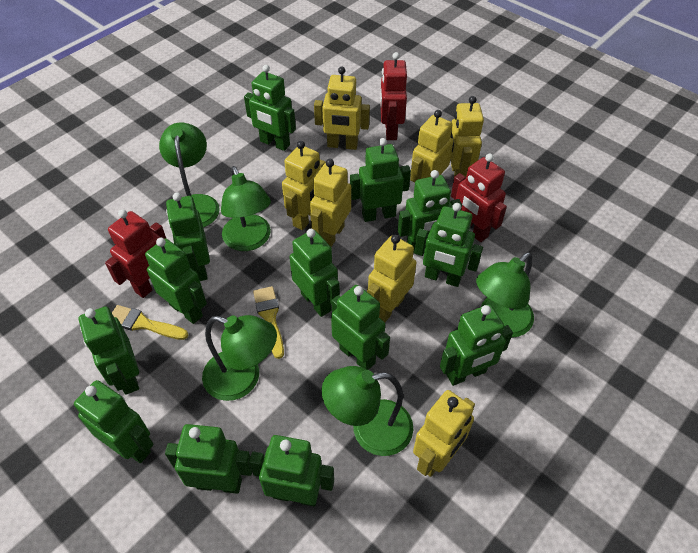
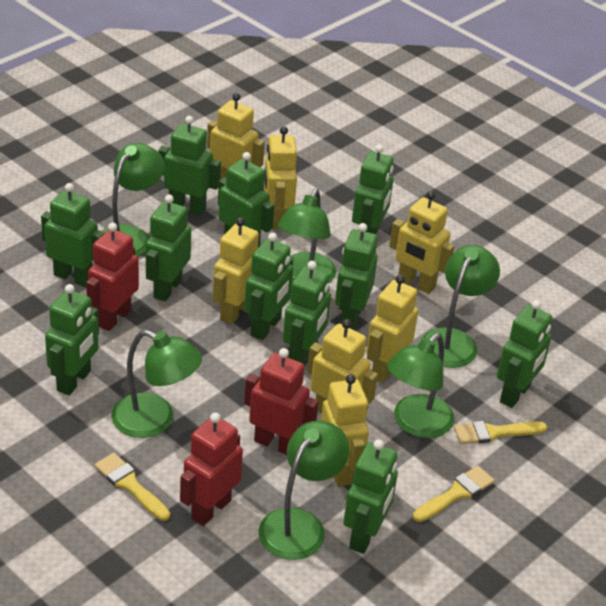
green lamp: [159,122,220,228] [202,315,277,401] [221,166,271,251] [322,366,413,456] [476,252,534,338] = 5 -> [102,143,164,257] [111,330,202,438] [259,421,350,560] [278,189,336,283] [387,333,454,438] [421,245,500,368] = 6
green robot: [74,380,154,463] [79,306,139,395] [145,238,207,324] [165,424,252,494] [166,192,210,281] [244,65,296,151] [249,435,334,507] [289,229,340,317] [331,285,390,370] [350,138,411,222] [398,170,462,253] [414,203,483,287] [440,305,513,386] = 13 -> [41,183,105,287] [45,284,99,396] [146,194,191,302] [158,116,221,215] [218,152,274,247] [244,233,293,340] [283,261,331,365] [335,223,378,330] [343,439,398,554] [352,144,394,234] [497,300,552,408] = 11
yellow brush: [112,305,188,340] [253,286,284,359] = 2 -> [95,453,170,521] [413,466,495,522] [454,421,547,444] = 3

